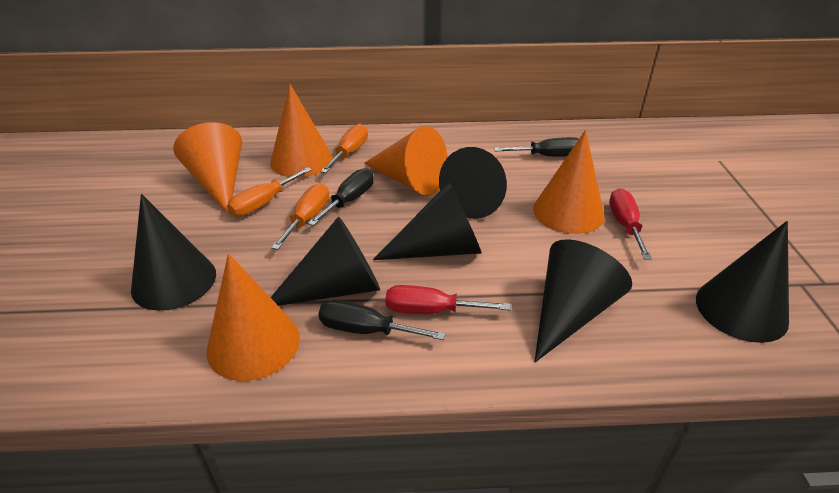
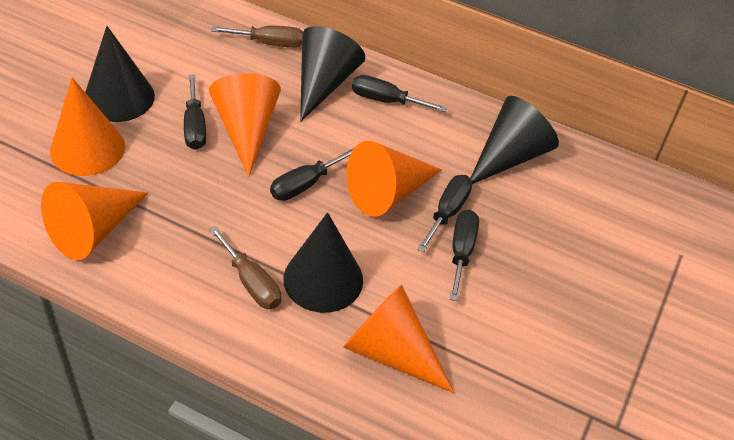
black cone: [131,194,216,311] [270,216,380,306] [373,182,482,260] [439,147,507,219] [535,239,632,362] [696,221,789,343] = 6 -> [85,26,155,122] [284,212,363,313] [300,26,365,122] [470,96,559,184] = 4
black screwdriver: [308,168,374,226] [319,300,446,340] [494,137,579,156] = 3 -> [184,74,206,150] [270,147,355,201] [352,75,447,112] [417,175,472,252] [450,210,479,301] = 5
brown screwdriver: none = 0 -> [209,226,281,309] [211,26,303,48] = 2
orange screwdriver: [227,167,312,217] [271,183,329,250] [320,124,368,173] = 3 -> none = 0
red screwdriver: [385,285,511,314] [609,188,652,260] = 2 -> none = 0

